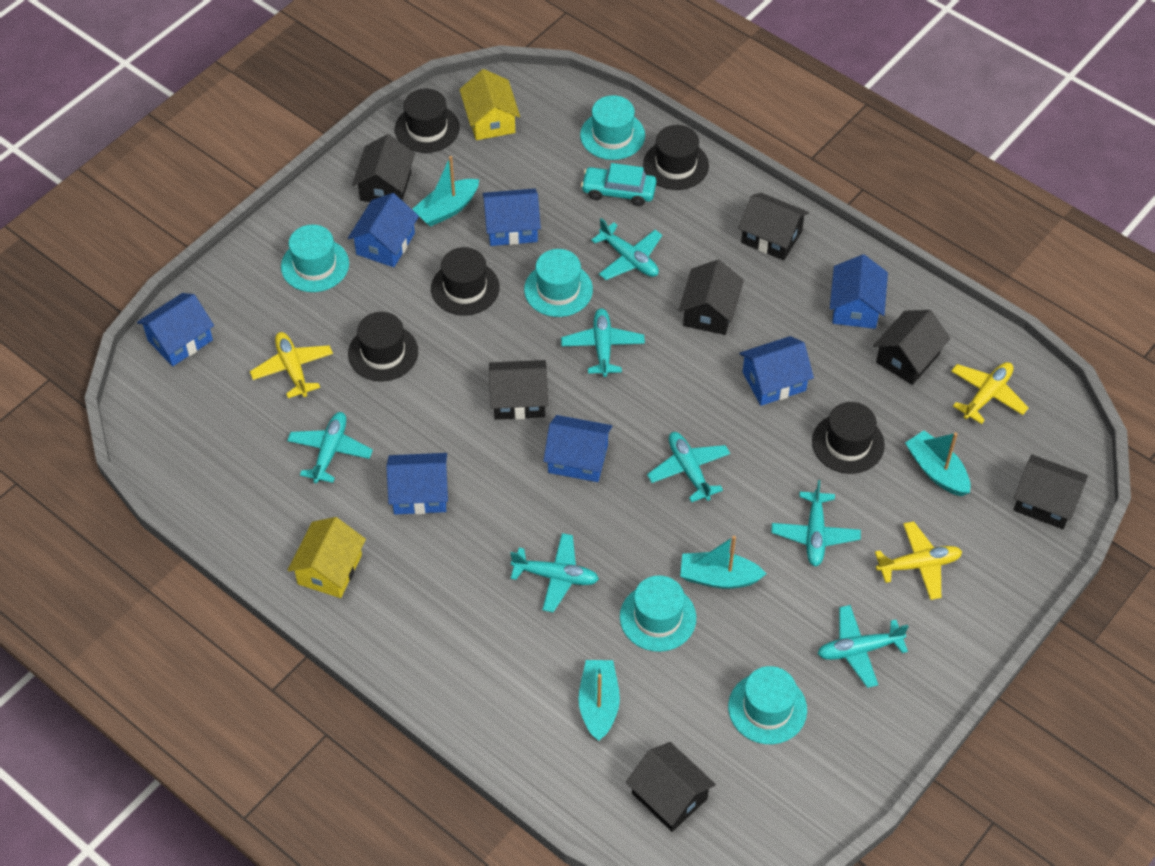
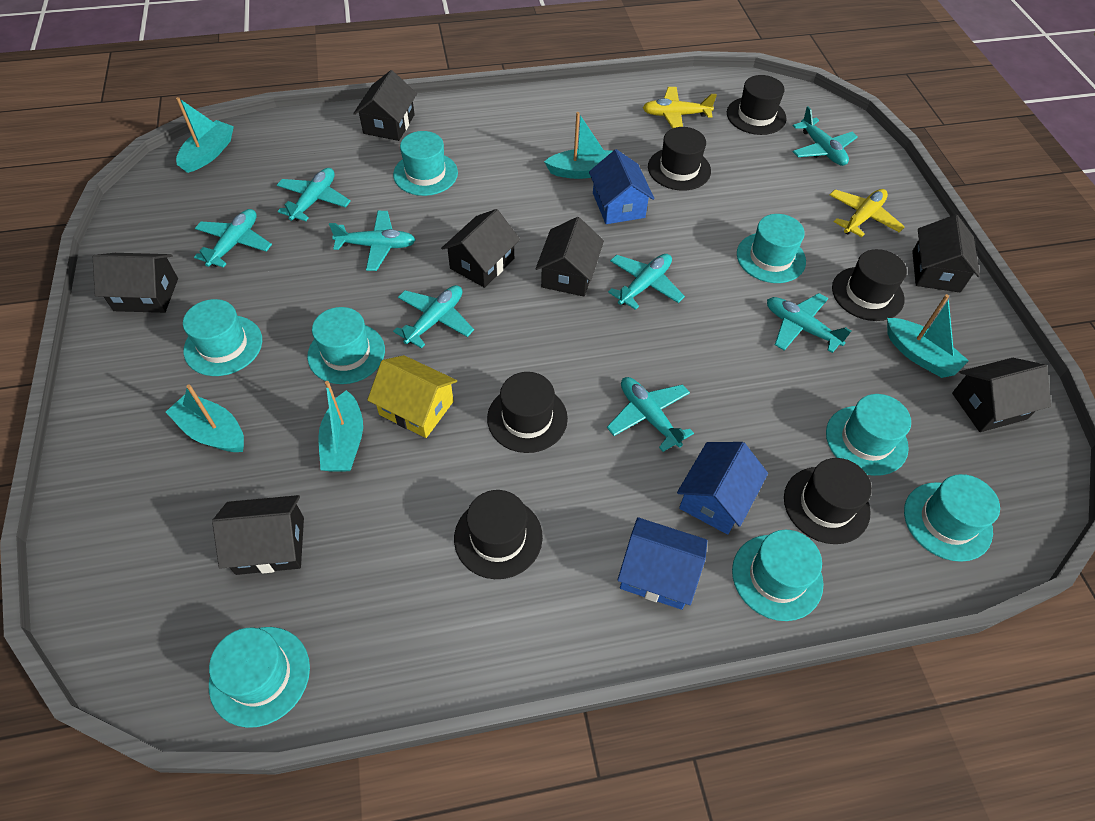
black hat: [348,312,418,382] [395,88,460,153] [431,247,500,315] [643,125,709,190] [812,402,885,474] = 5 -> [454,490,543,579] [487,372,568,453] [648,127,711,191] [727,75,787,135] [784,458,872,544] [832,249,907,321] = 6
blue house: [137,293,214,366] [348,193,419,267] [386,453,448,514] [483,189,541,246] [543,415,612,482] [739,336,814,406] [830,254,888,329] = 7 -> [589,149,655,224] [618,517,707,610] [677,442,768,535] = 3
turquoise boat: [413,156,479,227] [578,660,620,741] [680,536,766,589] [905,431,970,496] = 4 -> [166,384,244,452] [176,97,234,173] [318,381,363,472] [544,112,612,179] [887,294,969,378] = 5
turquoise car: [581,163,656,206] = 1 -> none = 0
turquoise hat: [281,225,349,292] [524,249,593,317] [580,95,645,160] [620,575,696,652] [728,666,807,744] = 5 -> [183,299,262,376] [209,627,310,728] [307,307,385,384] [393,131,458,196] [732,530,823,621] [737,214,806,283] [826,394,911,476] [904,474,1000,562] = 8
turquoise plane: [287,412,373,483] [510,533,599,612] [561,308,645,377] [591,218,662,280] [647,432,730,502] [771,480,861,567] [818,605,909,688] = 7 -> [194,209,272,268] [277,168,351,221] [329,211,415,271] [393,285,474,349] [607,377,694,452] [608,254,685,310] [767,293,851,353] [792,106,858,166] = 8
yellow house: [287,517,366,598] [459,69,520,140] = 2 -> [367,355,457,438] = 1
yellow plane: [250,332,333,398] [875,521,962,600] [951,362,1029,424] = 3 -> [643,87,717,129] [830,189,905,237] = 2

